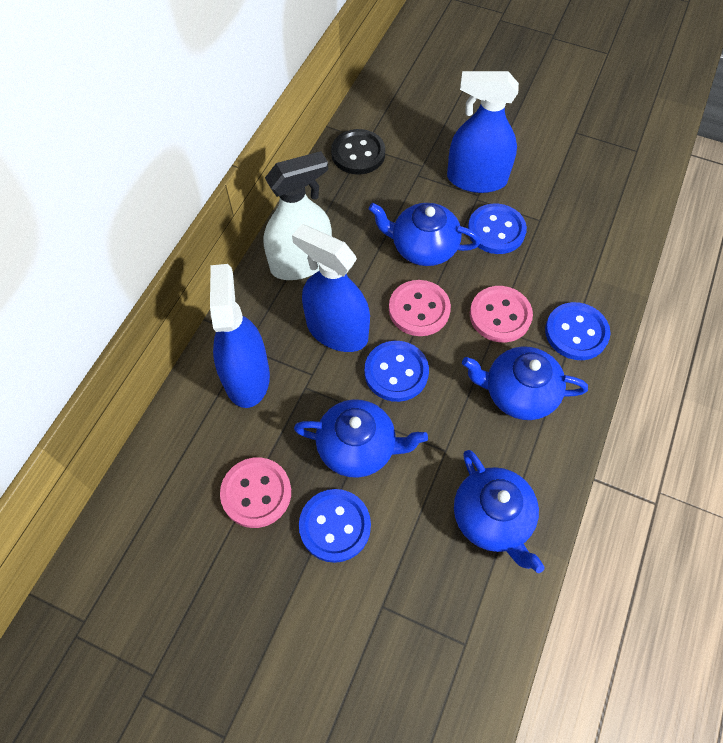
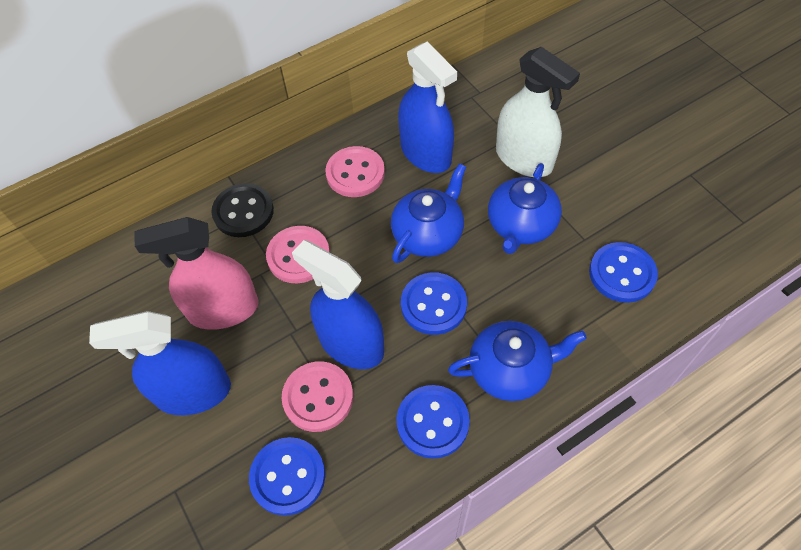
blue teapot: [294,399,428,478] [369,203,480,266] [454,450,545,573] [462,346,588,420] = 4 -> [391,163,466,263] [448,321,587,401] [488,163,562,254] = 3
pink spray bottle: none = 0 -> [134,217,259,330] = 1

